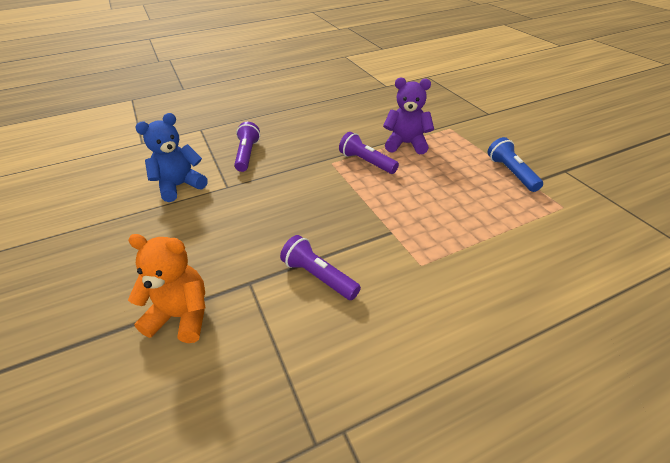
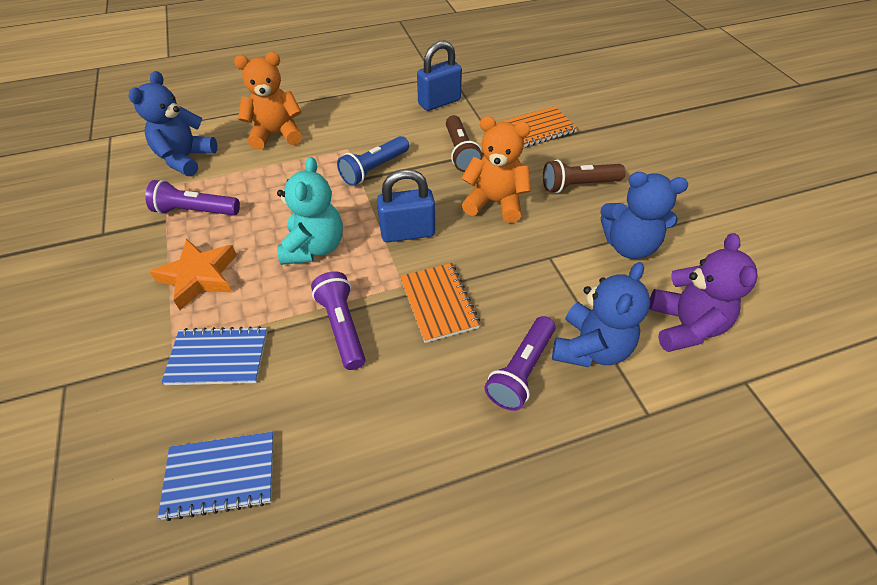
blue notebook: none = 0 -> [158,432,274,521] [161,326,267,385] = 2
blue padlock: none = 0 -> [377,169,435,242] [417,40,462,111] = 2
blue teddy bear: [135,113,208,202] = 1 -> [129,71,217,176] [552,262,650,367] [600,172,688,259] = 3
brown flashlight: none = 0 -> [446,115,483,172] [543,160,626,193] = 2
orange notebook: none = 0 -> [400,263,480,343] [503,106,578,147] = 2
orange star: none = 0 -> [149,239,237,310] = 1
orange teddy bear: [128,234,206,343] = 1 -> [234,52,302,150] [461,116,531,223] = 2
turquoise teddy bear: none = 0 -> [277,157,343,265] = 1

